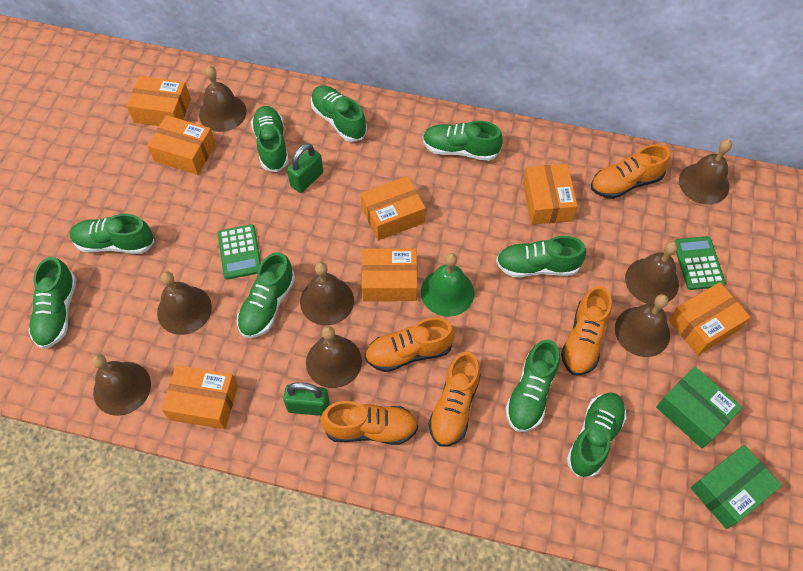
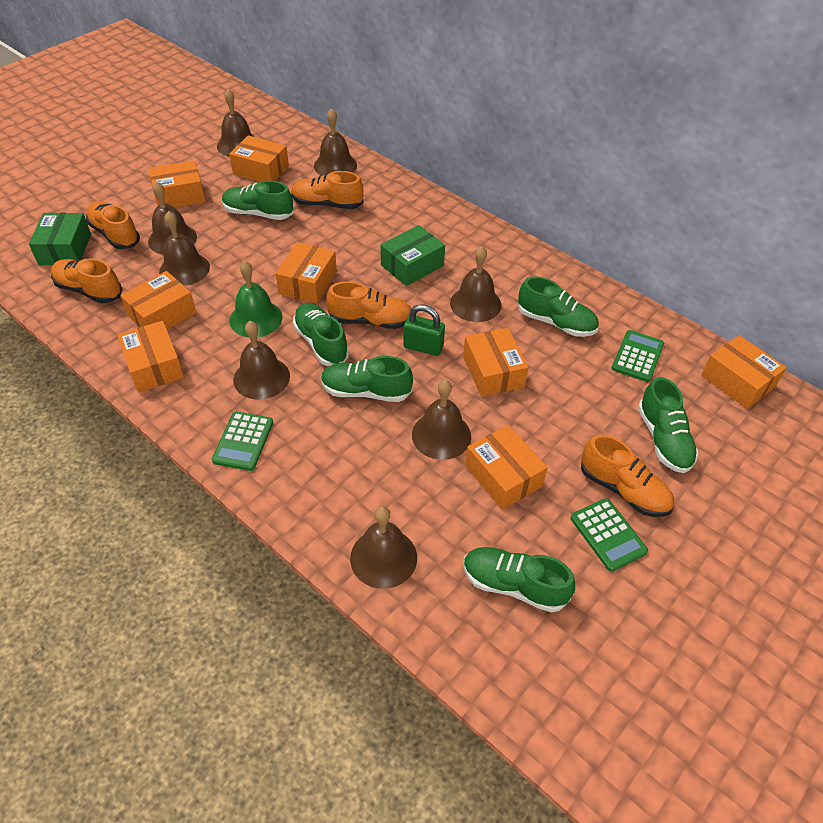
green calculator: [218,224,261,279] [674,236,726,290] = 2 -> [212,412,273,471] [571,498,648,572] [612,330,664,382] = 3
green padlock: [283,382,329,416] [287,143,323,193] = 2 -> [404,304,445,356] = 1
green shoe: [28,257,77,349] [70,214,155,254] [237,252,295,338] [251,106,289,172] [311,86,367,142] [423,121,503,161] [496,236,586,277] [505,339,560,432] [567,392,627,477] = 9 -> [222,181,293,220] [293,303,349,366] [321,356,413,402] [464,547,575,613] [518,277,599,337] [638,377,699,473] = 6
orange box: [126,76,191,126] [147,115,216,175] [161,365,238,430] [361,176,425,241] [361,249,417,301] [523,164,578,225] [669,282,751,355] = 7 -> [117,321,184,392] [120,271,196,329] [149,160,205,208] [229,135,289,182] [276,242,337,304] [463,328,529,397] [465,425,548,510] [702,335,787,409] = 8

